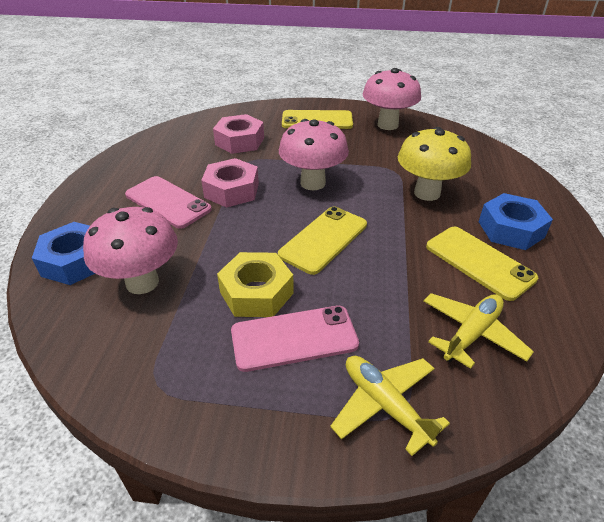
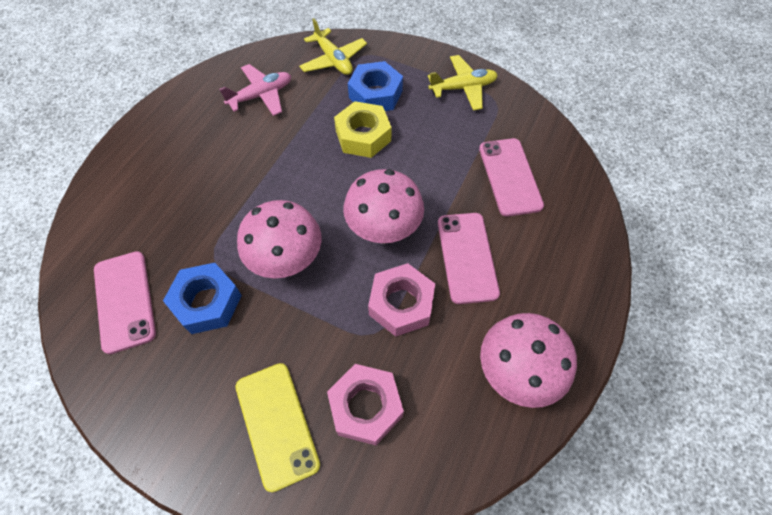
pink phone: [125,176,212,229] [231,306,359,372] = 2 -> [94,251,156,354] [438,213,500,304] [479,138,544,217] = 3
pink plane: none = 0 -> [219,64,291,116] = 1
yellow mushroom: [398,127,471,201] = 1 -> none = 0
yellow phone: [278,207,367,275] [282,110,353,129] [426,227,538,301] = 3 -> [236,363,320,492] = 1

